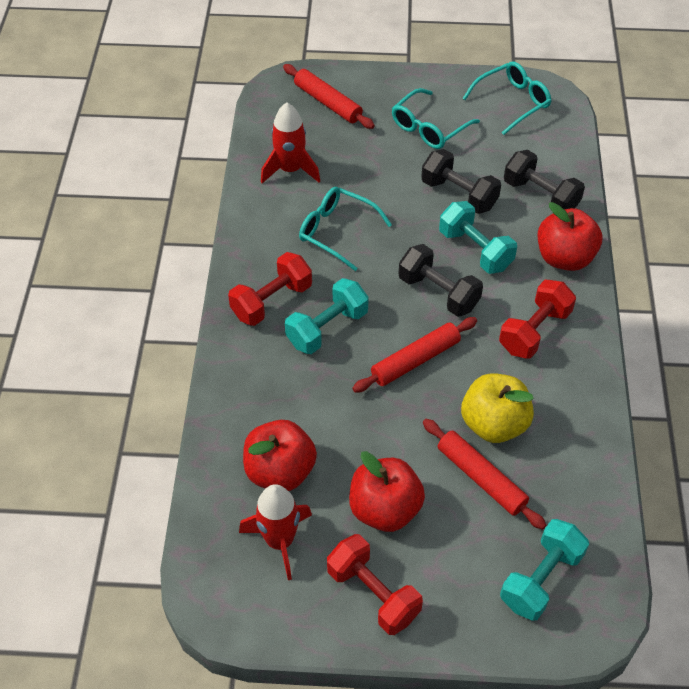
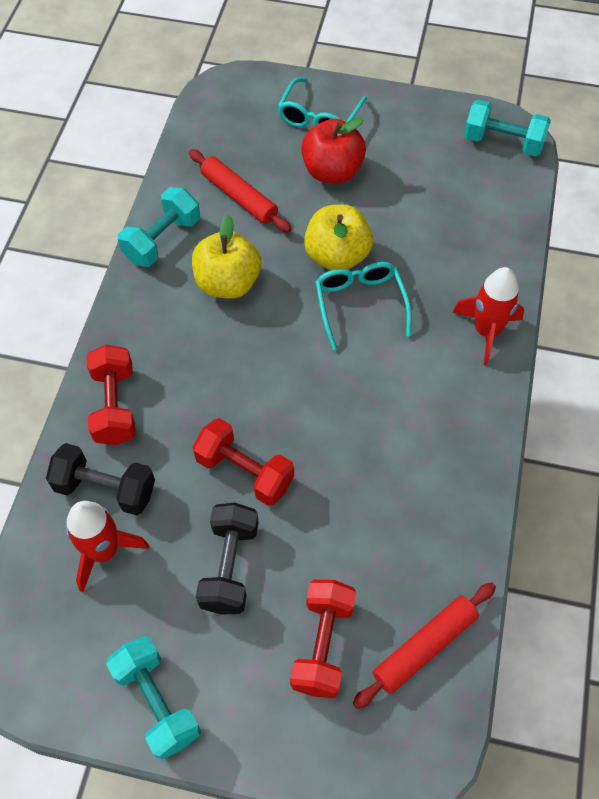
black dumbbell: [399,244,483,317] [421,149,501,214] [504,150,585,210] = 3 -> [46,443,155,515] [196,503,259,615] = 2
red apple: [243,420,317,491] [349,451,425,532] [538,202,602,271] = 3 -> [301,117,366,183] = 1
red rolling pin: [283,64,375,129] [352,317,477,393] [423,419,546,530] = 3 -> [189,149,291,233] [353,582,496,709] = 2
turquoise glasses: [299,187,392,271] [392,88,480,149] [463,61,551,135] = 3 -> [277,77,367,127] [315,262,412,350] = 2
yellow apple: [461,373,534,443] = 1 -> [192,215,261,299] [304,205,373,270] = 2

